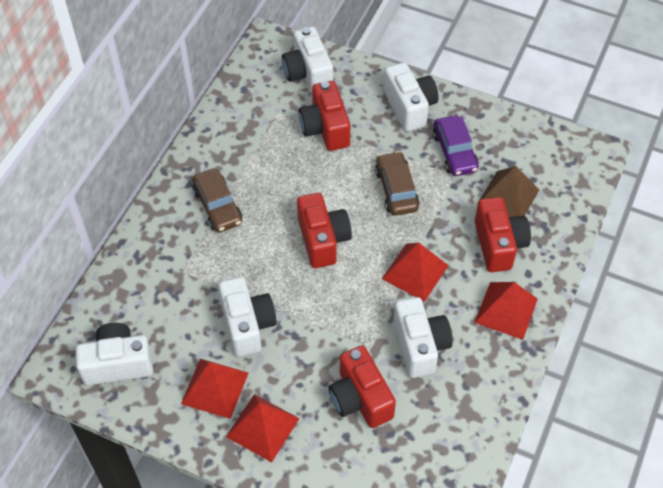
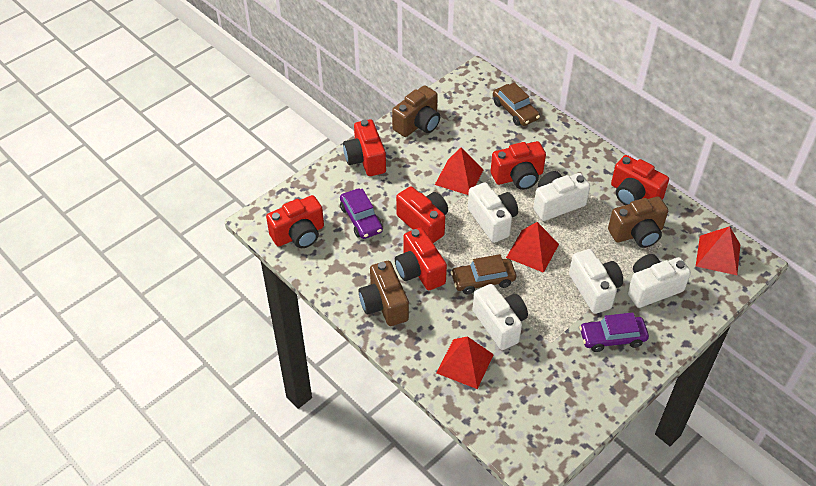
brown camera: none = 0 -> [359,261,409,326] [392,85,440,137] [608,196,668,248] = 3
brown pyramid: [477,166,539,217] = 1 -> none = 0
purple car: [433,115,479,176] = 1 -> [340,189,383,239] [579,313,649,352] = 2
red camera: [297,193,352,268] [299,81,351,151] [328,345,396,428] [475,197,531,272] = 4 -> [266,195,324,248] [343,119,386,176] [395,227,447,290] [396,186,448,243] [491,141,546,190] [611,155,669,205] = 6

